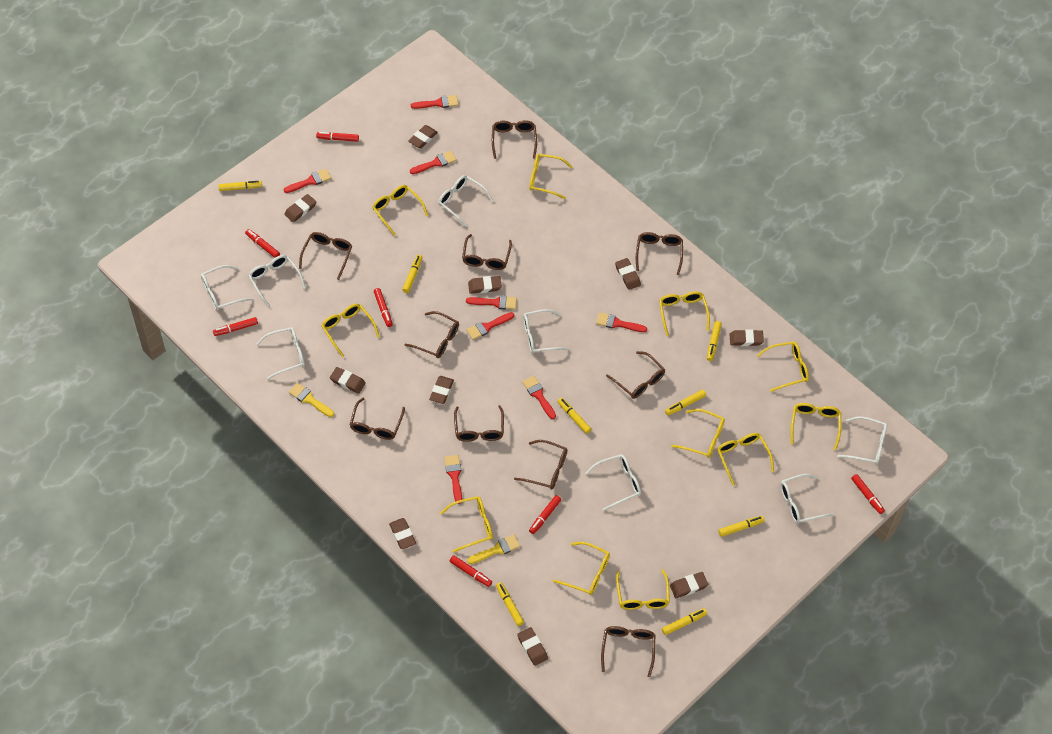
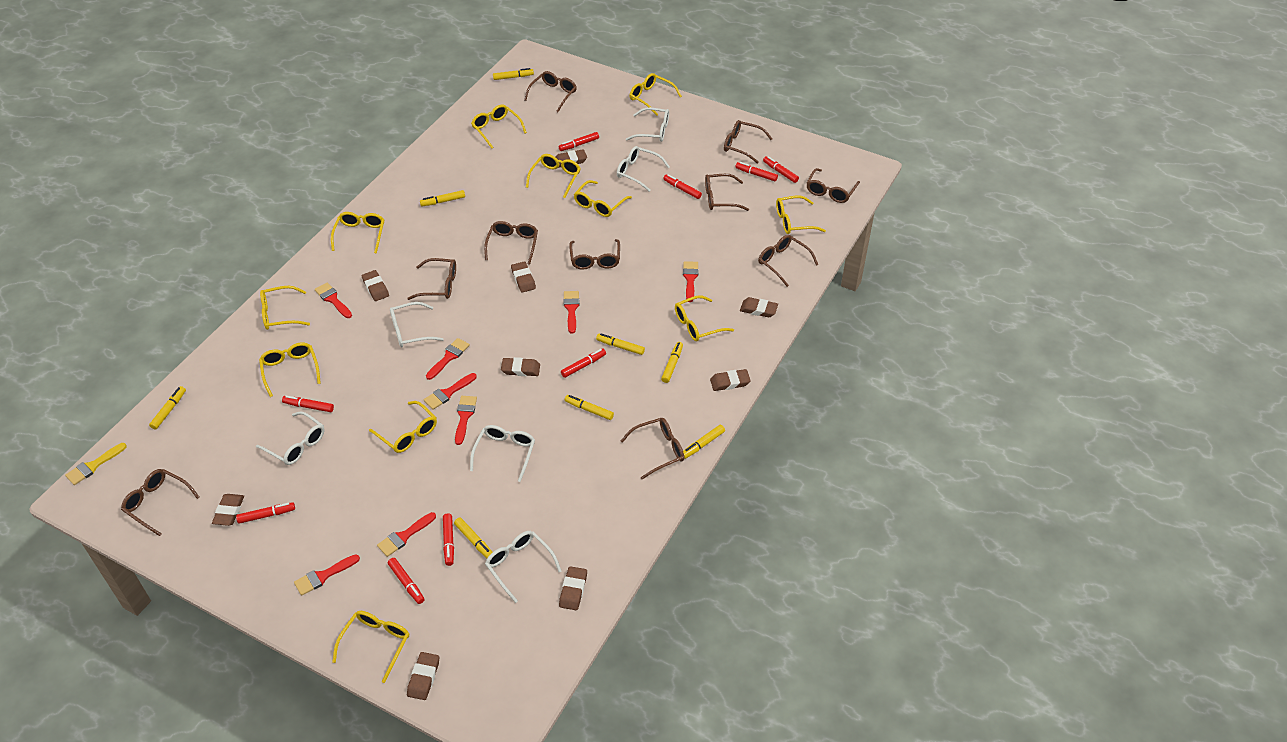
brown eraser: [285,194,316,222] [330,367,366,394] [389,518,416,549] [408,125,438,148] [429,376,454,404] [468,276,502,294] [517,627,548,666] [615,258,641,290] [670,572,708,598] [730,329,764,346] = 10 -> [212,494,244,526] [362,270,389,301] [407,652,439,700] [501,357,540,376] [511,261,536,293] [556,149,587,168] [559,566,587,610] [710,369,751,391] [740,297,778,317] = 9
red marker: [213,317,258,336] [245,229,280,258] [316,132,359,142] [374,288,393,327] [450,555,492,587] [529,495,561,534] [851,474,885,514] = 7 -> [236,502,295,524] [282,396,334,412] [388,558,425,604] [443,513,454,566] [559,132,599,151] [561,349,606,378] [663,174,702,199] [735,162,778,181] [763,156,799,183] = 9
white glasses: [201,265,253,311] [248,255,306,307] [256,327,305,379] [438,175,493,227] [523,309,570,354] [585,454,641,511] [780,474,834,524] [837,416,887,465] = 8 -> [256,411,324,465] [390,302,444,348] [470,425,535,482] [485,531,562,603] [617,146,670,192] [626,108,669,142] = 6
yellow brush: [289,383,334,417] [467,534,521,564] = 2 -> [65,443,127,485] = 1

